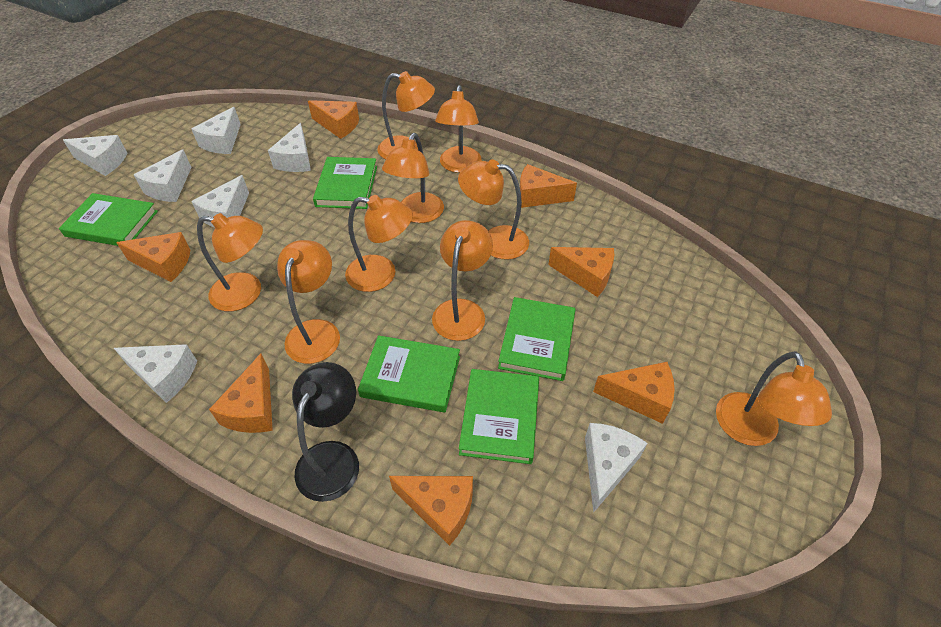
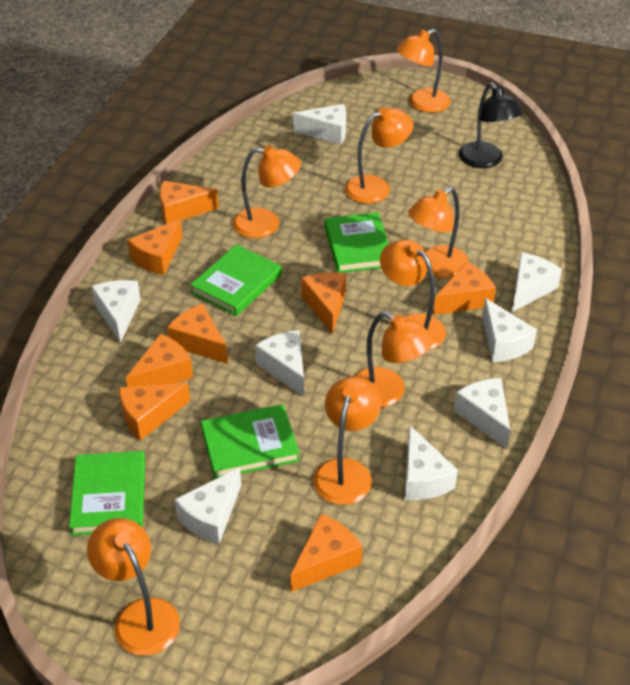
green book: [59,193,158,246] [313,157,377,209] [358,335,460,412] [459,369,539,464] [498,297,576,381] = 5 -> [69,451,145,536] [190,244,282,316] [201,404,300,479] [325,212,389,273] = 4
orange cheese: [116,232,190,282] [209,354,273,433] [308,100,359,139] [389,476,473,546] [520,164,577,208] [548,247,614,297] [593,362,675,424] = 7 -> [119,382,190,441] [126,334,193,387] [128,218,183,275] [160,181,219,224] [167,304,228,364] [291,514,362,592] [301,272,347,335] [433,262,496,315] = 8
orange lamp: [197,213,263,311] [277,240,340,364] [345,195,413,292] [377,71,435,159] [382,133,444,223] [432,220,493,341] [435,85,482,173] [458,159,529,260] [716,351,832,446] = 9 -> [87,518,180,656] [233,145,301,238] [313,376,381,505] [345,107,413,204] [354,312,433,407] [380,240,446,350] [396,29,450,113] [408,187,469,278] = 8
white cheese: [63,135,127,176] [114,344,197,403] [134,149,192,202] [191,175,249,227] [192,107,241,154] [268,123,311,172] [585,423,647,513] = 7 -> [91,280,141,343] [174,467,241,544] [255,330,304,397] [293,104,346,145] [405,425,458,500] [454,378,510,449] [482,298,537,362] [512,253,562,312] = 8

